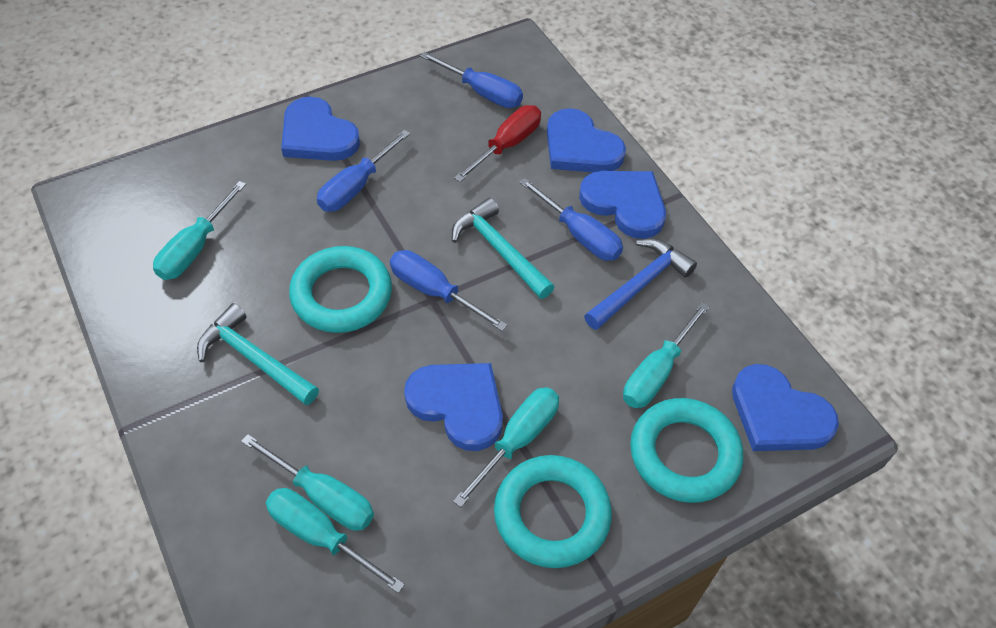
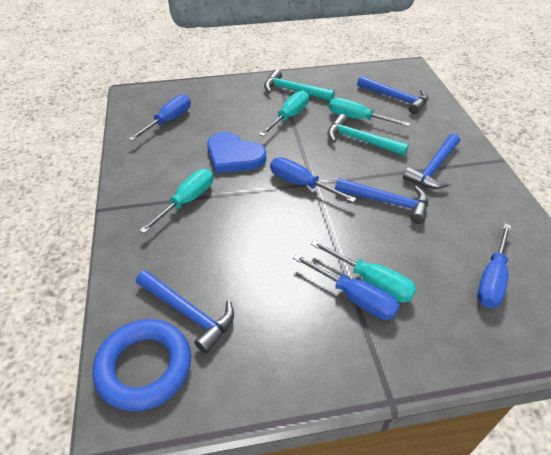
blue hammer: [584,239,697,330] = 1 -> [136,270,234,354] [335,178,428,224] [357,76,428,114] [403,134,460,189] = 4
blue heart: [281,97,360,161] [404,363,503,451] [547,108,626,172] [579,171,666,239] [732,364,839,451] = 5 -> [207,132,266,173] = 1
blue ring: none = 0 -> [93,319,191,411] = 1
red screwdriver: [454,105,541,182] = 1 -> none = 0
turquoise ring: [289,246,392,333] [494,455,612,568] [630,398,743,503] = 3 -> none = 0
turquoise screwdriver: [153,181,246,280] [241,434,374,531] [266,488,405,593] [453,387,559,507] [623,302,710,408] = 5 -> [139,169,213,234] [259,91,309,137] [311,240,417,303] [329,98,410,127] = 4

